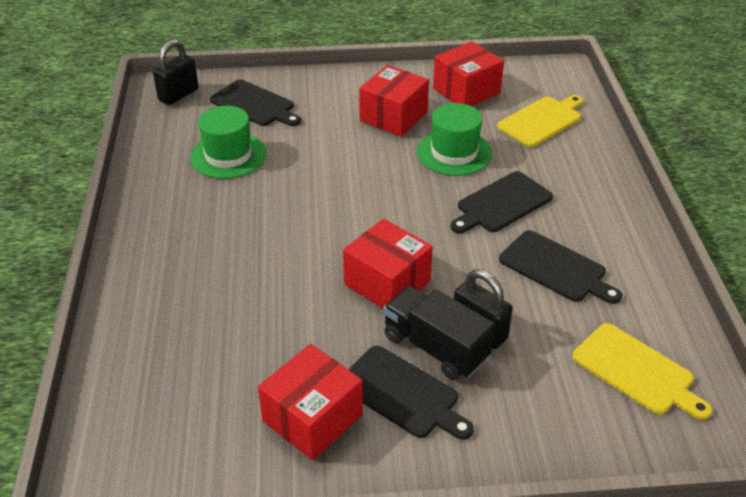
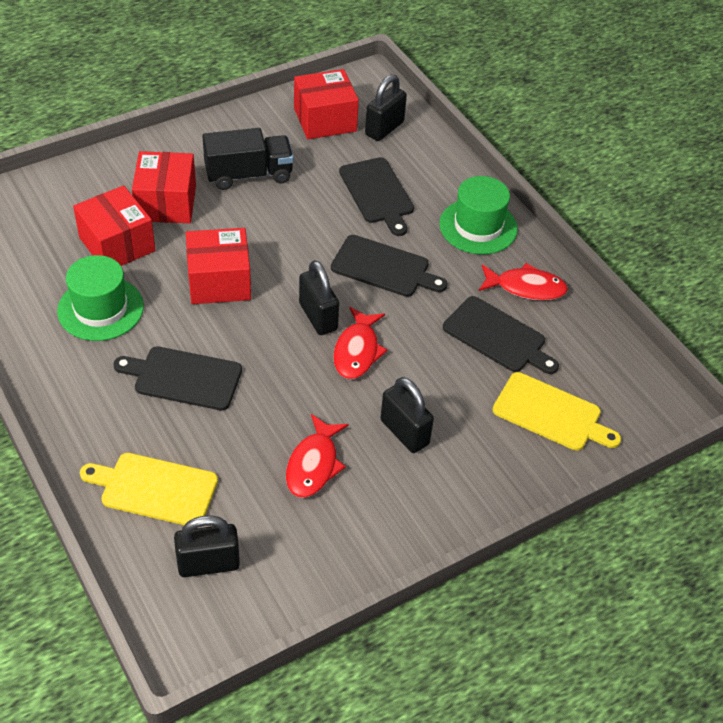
black padlock: [153,40,199,105] [454,269,513,349] = 2 -> [174,515,240,577] [299,260,339,335] [365,75,407,141] [381,377,434,453] = 4
red fish: none = 0 -> [286,414,349,498] [333,307,387,379] [479,263,568,301] = 3

